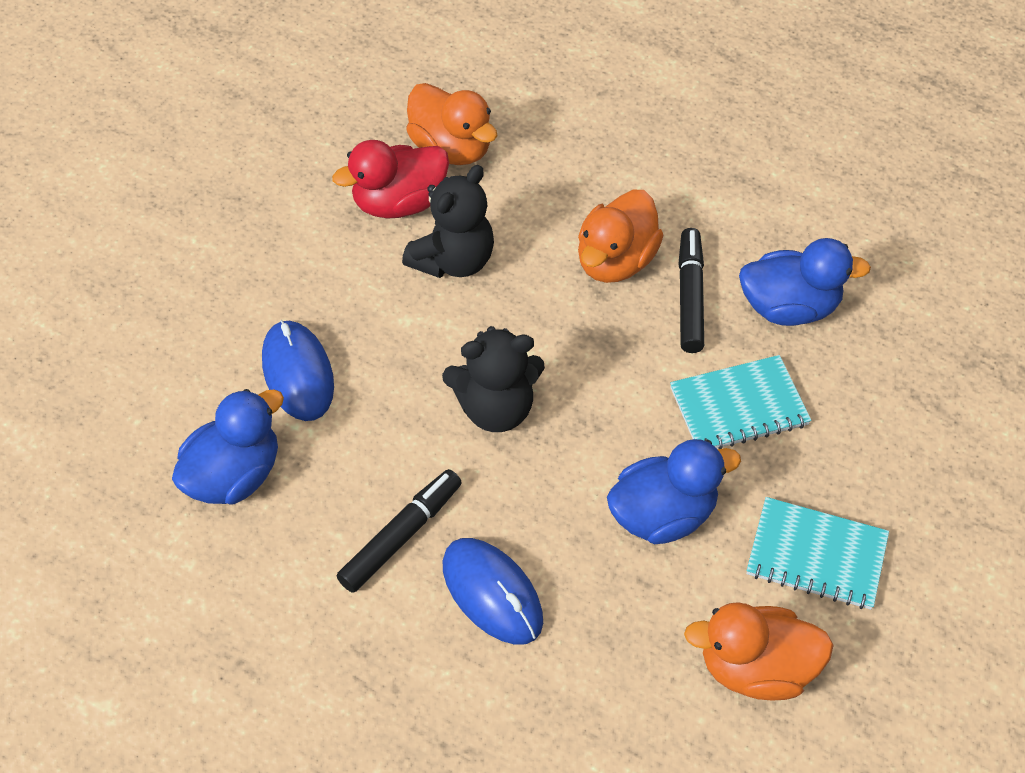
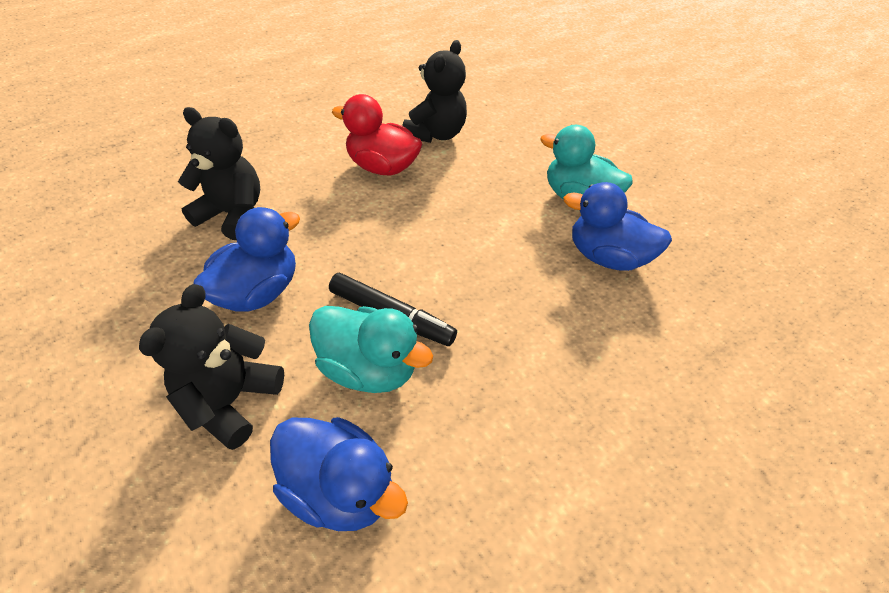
black marker: [337,469,462,593] [678,228,704,353] = 2 -> [329,273,457,346] = 1
black teddy bear: [402,165,494,278] [442,326,545,432] = 2 -> [139,284,284,450] [178,107,260,240] [402,40,467,143] = 3
blue mouse: [262,320,334,421] [443,538,543,645] = 2 -> none = 0
orange duck: [406,83,497,165] [578,190,663,283] [684,602,834,701] = 3 -> none = 0
turquoise duck: none = 0 -> [309,306,433,393] [540,125,633,200] = 2
turquoise notebook: [670,355,811,449] [747,497,889,610] = 2 -> none = 0

